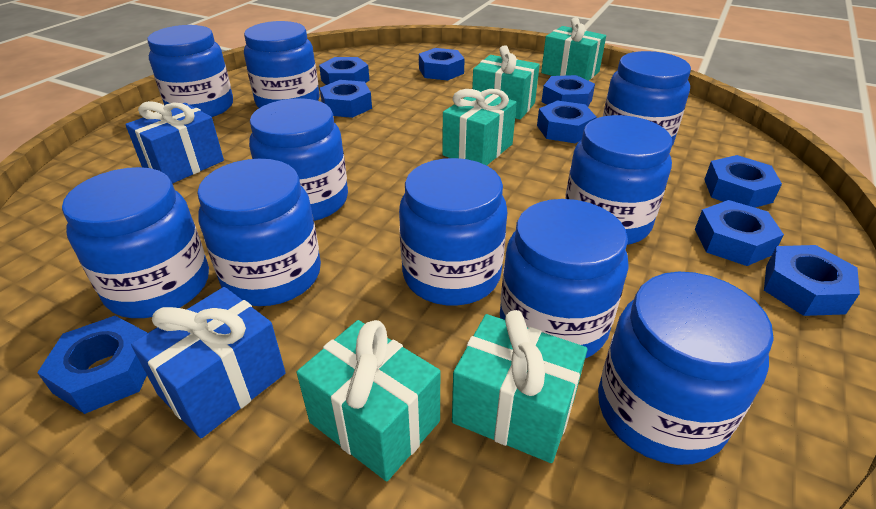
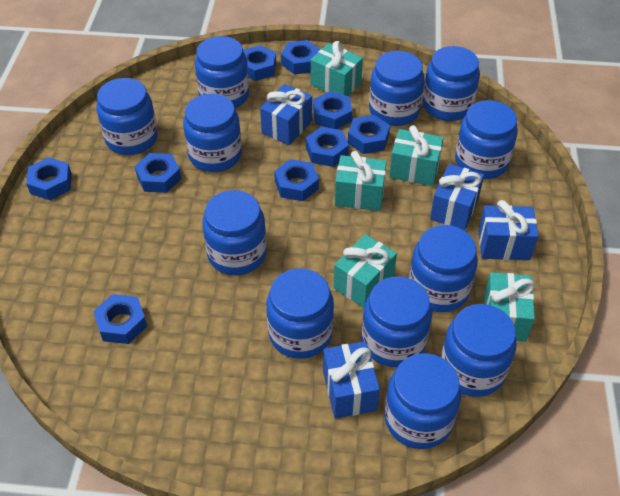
blue gift: [125,101,224,184] [131,287,286,438] = 2 -> [260,84,312,145] [323,341,380,418] [430,164,484,231] [478,200,538,260] = 4
blue jar: [62,167,209,318] [147,25,233,117] [197,159,321,306] [244,21,319,108] [249,98,348,221] [399,158,507,305] [500,199,629,358] [565,115,672,245] [598,272,774,465] [603,51,691,146] = 10 -> [97,78,158,155] [183,94,242,172] [195,36,249,108] [202,190,267,275] [267,268,334,359] [362,277,432,367] [369,51,425,126] [384,353,461,449] [409,225,478,312] [423,46,480,121] [441,304,517,397] [455,100,518,179] = 12

